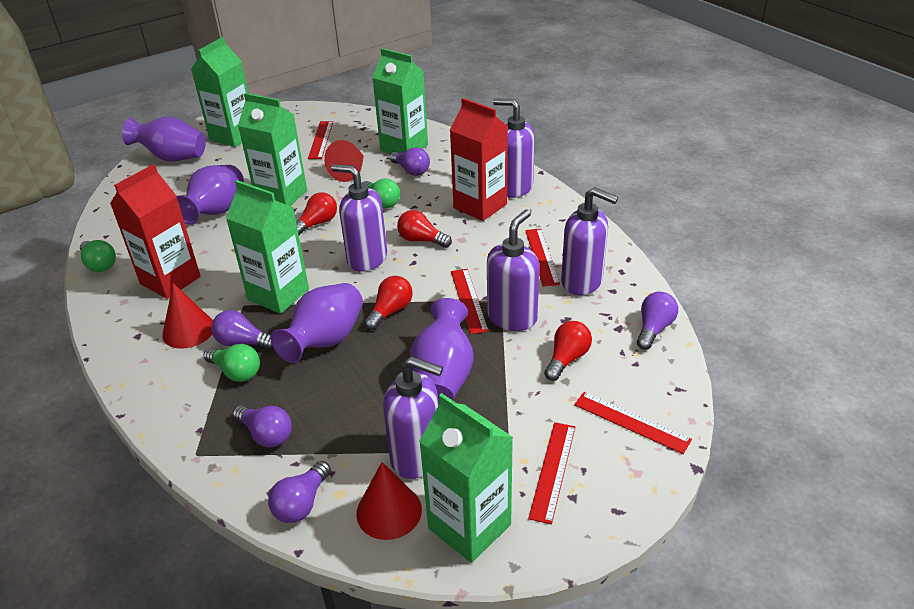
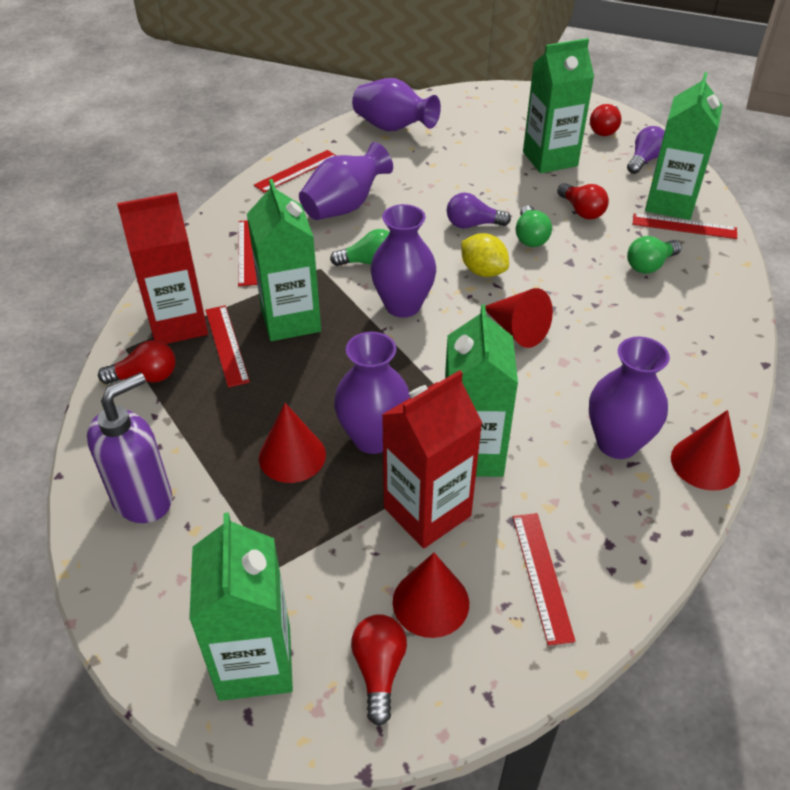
purple light bulb: [211,310,273,350] [233,405,292,447] [268,461,331,523] [390,147,430,176] [637,292,678,350] = 5 -> [447,192,511,228] [627,126,665,174] = 2
purple soap dispenser: [331,164,387,272] [383,356,443,479] [487,209,540,331] [493,98,535,198] [561,187,618,295] = 5 -> [87,373,172,523] = 1
purple vase: [122,117,206,161] [177,165,244,225] [271,283,363,363] [410,298,474,404] = 4 -> [299,142,393,220] [334,332,410,454] [352,78,441,131] [370,204,436,318] [589,336,670,459] = 5
red cone: [162,283,213,349] [324,140,364,182] [356,462,422,540] = 3 -> [259,403,326,483] [393,553,469,638] [485,288,553,348] [671,410,740,491] = 4
yellow lemon: none = 0 -> [461,233,509,277] = 1

